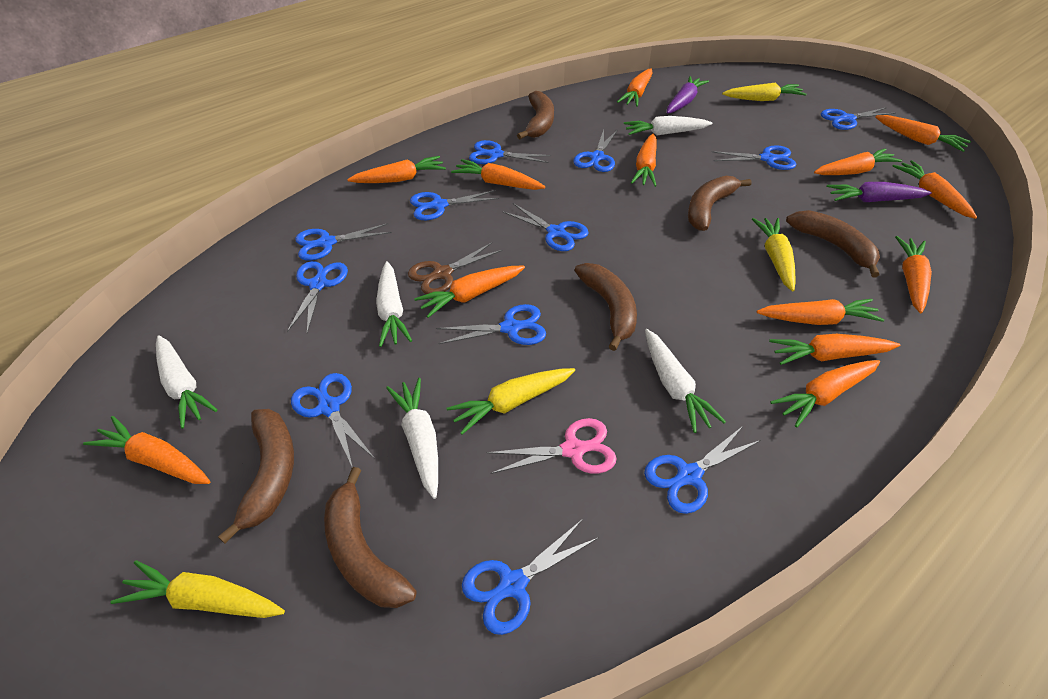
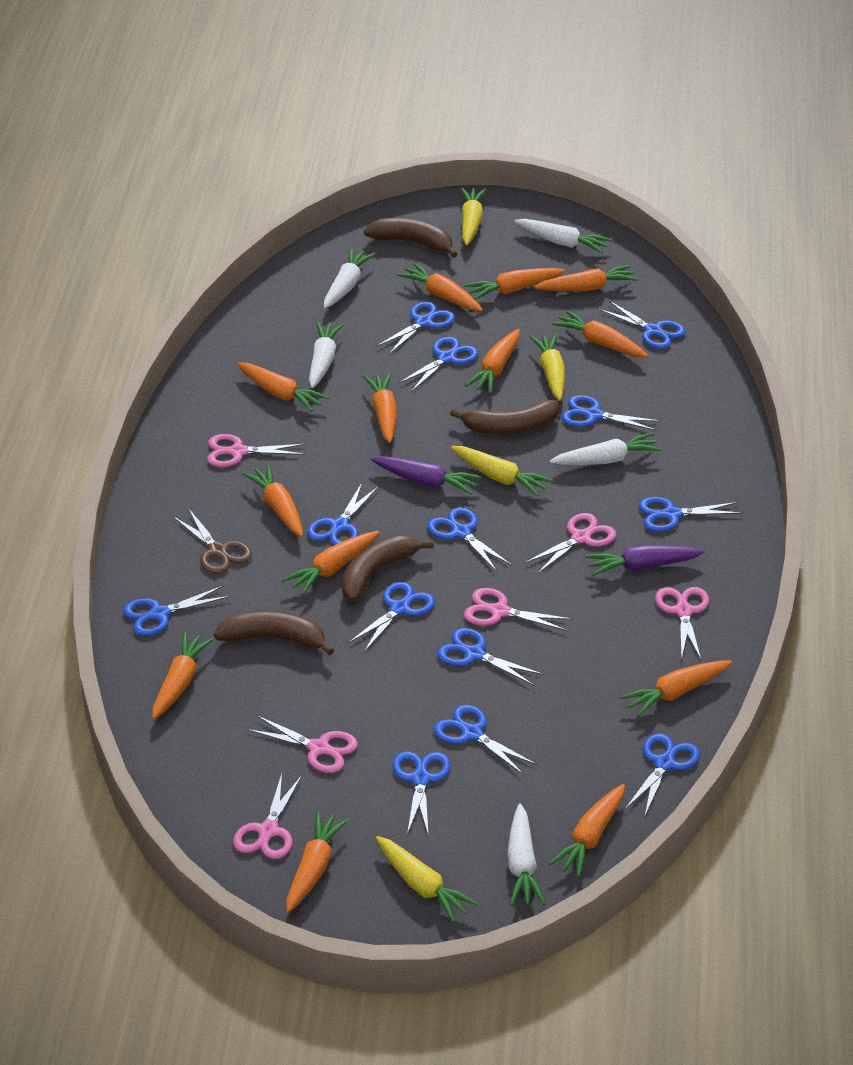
blue scissors: [287,261,348,333] [291,373,375,468] [295,223,392,261] [410,190,499,220] [437,304,546,345] [462,520,599,635] [469,140,551,164] [502,203,589,251] [573,130,618,172] [644,425,761,514] [712,145,796,170] [821,107,896,130] = 12 -> [123,586,230,636] [307,483,379,545] [348,582,435,652] [376,301,455,354] [392,751,450,837] [399,337,478,391] [427,507,512,572] [434,705,537,774] [437,628,544,686] [561,395,661,431] [598,301,686,349] [625,734,700,815] [639,497,743,532] = 13
brown banana: [218,409,294,544] [324,467,416,608] [517,91,554,139] [574,263,637,351] [688,176,751,231] [786,210,880,278] = 6 -> [214,611,334,655] [342,536,434,601] [364,218,457,258] [450,399,559,434] = 4
pink scissors: [487,418,617,474] = 1 -> [207,434,306,467] [233,774,302,859] [247,716,358,773] [464,588,572,631] [525,513,616,573] [655,587,709,660] = 6

